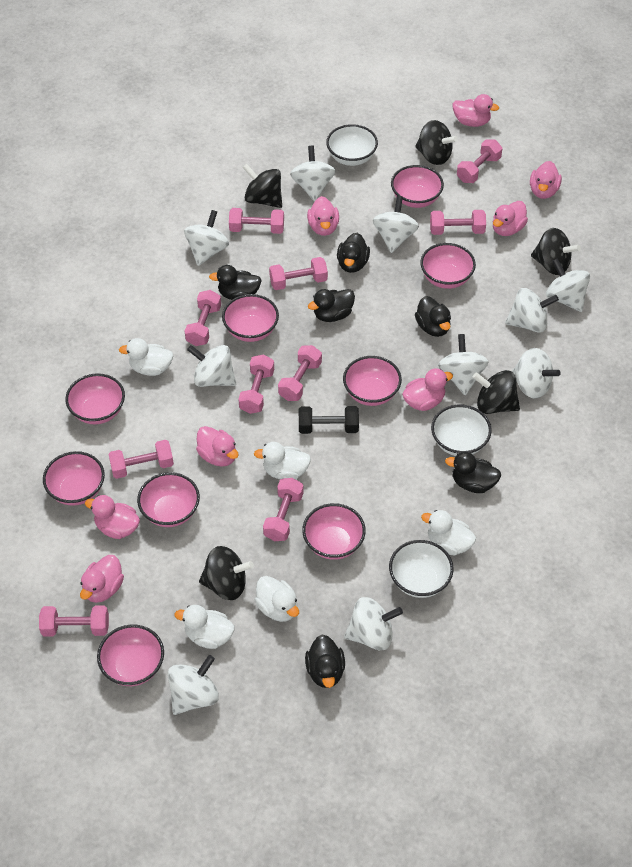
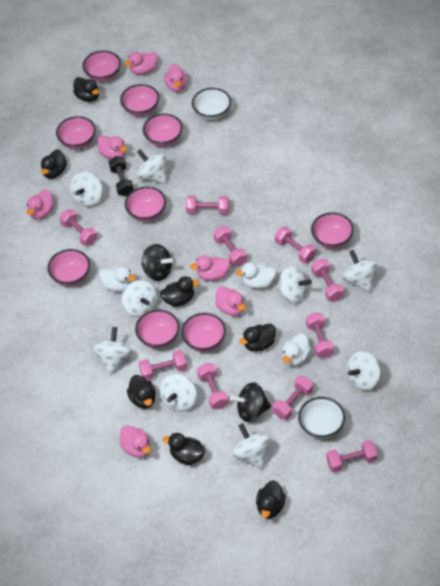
black duck: [209,265,262,300] [305,635,345,688] [308,289,355,322] [337,233,370,273] [415,296,451,337] [445,452,501,493] = 6 -> [41,149,67,179] [73,77,99,102] [127,375,156,409] [160,276,199,307] [163,433,205,465] [239,324,276,352] [256,480,286,518] = 7
black spinning top: [199,546,254,600] [242,164,282,208] [415,120,458,165] [473,370,520,414] [531,228,581,275] = 5 -> [141,244,173,281] [230,382,271,422] = 2
pink duck: [80,555,124,603] [85,495,140,539] [196,426,239,467] [307,196,339,236] [402,368,453,411] [453,94,499,127] [493,201,528,236] [530,161,562,199] = 8 -> [27,189,55,219] [97,135,127,159] [119,425,151,458] [124,52,157,75] [164,64,188,92] [190,255,230,281] [215,286,246,316] = 7
white bowl: [326,124,378,166] [389,540,453,598] [431,405,492,456] = 3 -> [192,88,231,120] [298,397,345,439] = 2
white duck: [119,338,173,376] [175,605,235,649] [254,442,311,479] [255,576,299,622] [421,510,476,556] = 5 -> [99,266,136,292] [236,262,276,289] [282,333,311,366] = 3
white spinning top: [168,655,219,715] [184,210,229,266] [187,345,236,387] [290,146,335,201] [344,597,403,650] [373,196,419,253] [438,334,489,395] [505,288,559,333] [512,348,561,399] [546,258,590,312] = 10 -> [70,172,103,207] [93,327,132,374] [122,280,157,317] [137,149,167,184] [160,374,197,412] [233,423,270,469] [276,266,312,303] [343,250,378,293] [347,351,381,391] = 9

